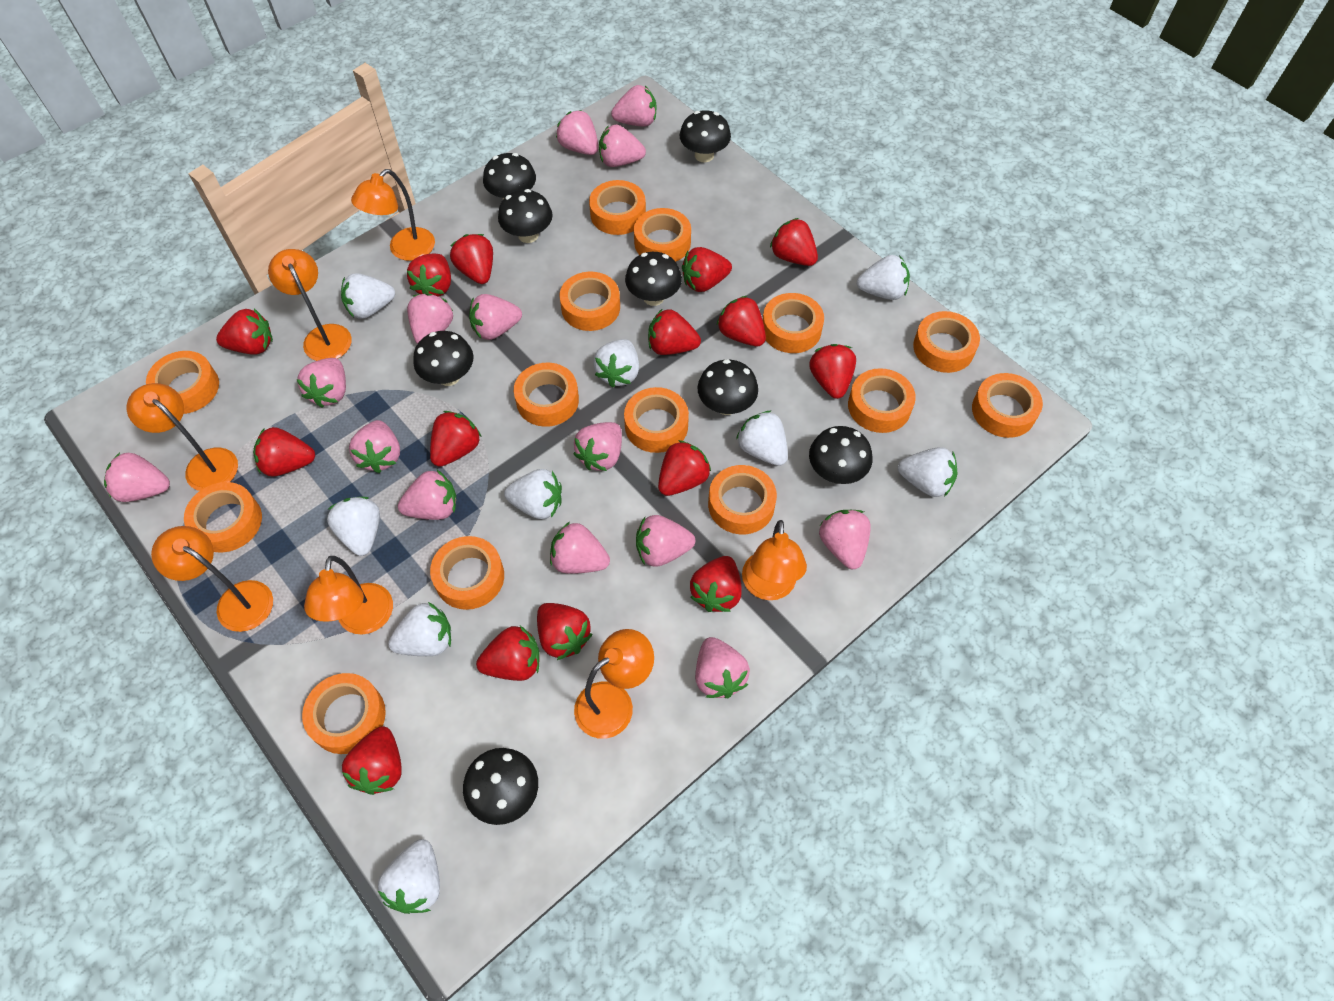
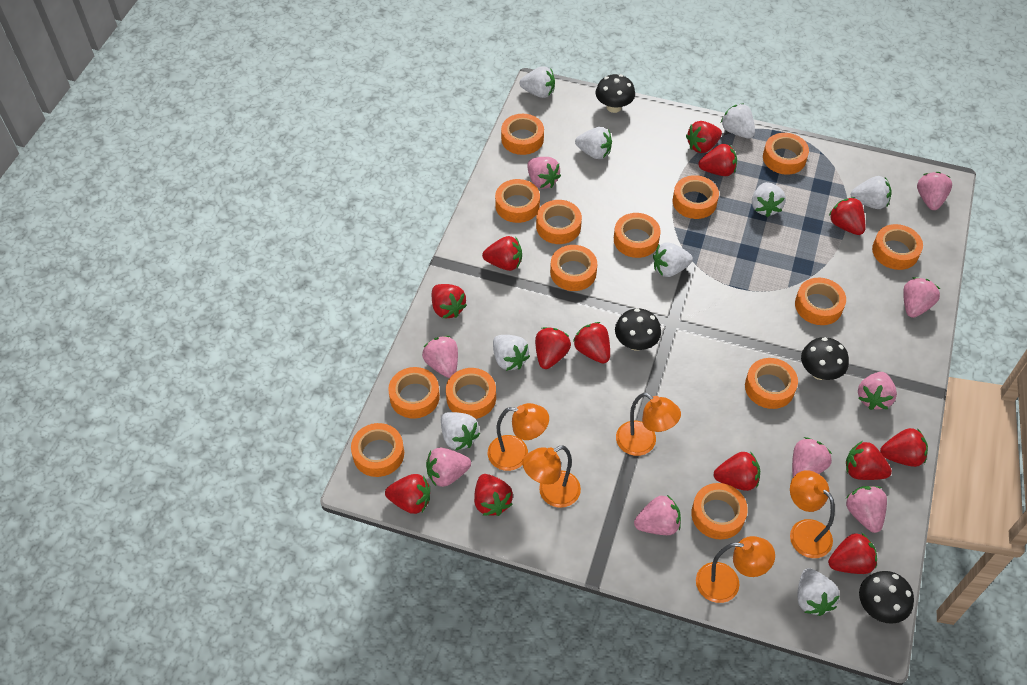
black mushroom: [413,331,474,386] [463,748,538,825] [483,153,536,199] [498,189,553,243] [625,252,682,306] [679,110,731,162] [698,359,758,415] [809,426,872,484] = 8 -> [596,74,635,113] [615,308,661,351] [801,337,849,380] [859,571,914,624] = 4
orange lamp: [127,383,238,491] [151,526,273,632] [268,249,352,361] [304,556,393,635] [351,169,435,261] [574,629,654,739] [742,520,807,600] = 7 -> [488,403,549,471] [523,445,581,508] [616,393,681,456] [696,536,775,603] [790,470,835,558] = 5
pink strawberry: [104,453,170,502] [297,358,346,408] [349,420,400,473] [398,470,457,520] [407,293,453,344] [469,294,522,340] [550,522,610,574] [556,110,599,155] [573,422,622,471] [599,125,646,167] [611,85,656,127] [636,515,695,566] [695,637,750,698] [819,510,871,569] = 14 -> [422,336,458,378] [426,448,471,487] [527,157,561,189] [634,495,681,535] [792,437,832,477] [846,486,887,533] [858,372,897,410] [903,277,940,318] [917,172,952,210] = 9
red strawberry: [216,309,273,355] [253,427,315,477] [342,726,402,795] [407,254,451,297] [430,411,482,467] [450,234,493,284] [476,626,540,681] [537,603,592,660] [648,309,701,355] [658,440,711,496] [682,247,732,292] [690,556,742,612] [716,296,766,346] [770,218,818,266] [809,344,856,399] = 15 -> [385,474,430,514] [432,284,467,318] [474,474,513,516] [482,236,522,271] [535,327,571,369] [573,322,610,364] [686,121,722,153] [699,144,737,176] [714,452,760,491] [828,533,877,574] [829,197,865,235] [846,441,892,480] [880,428,928,467] = 13

